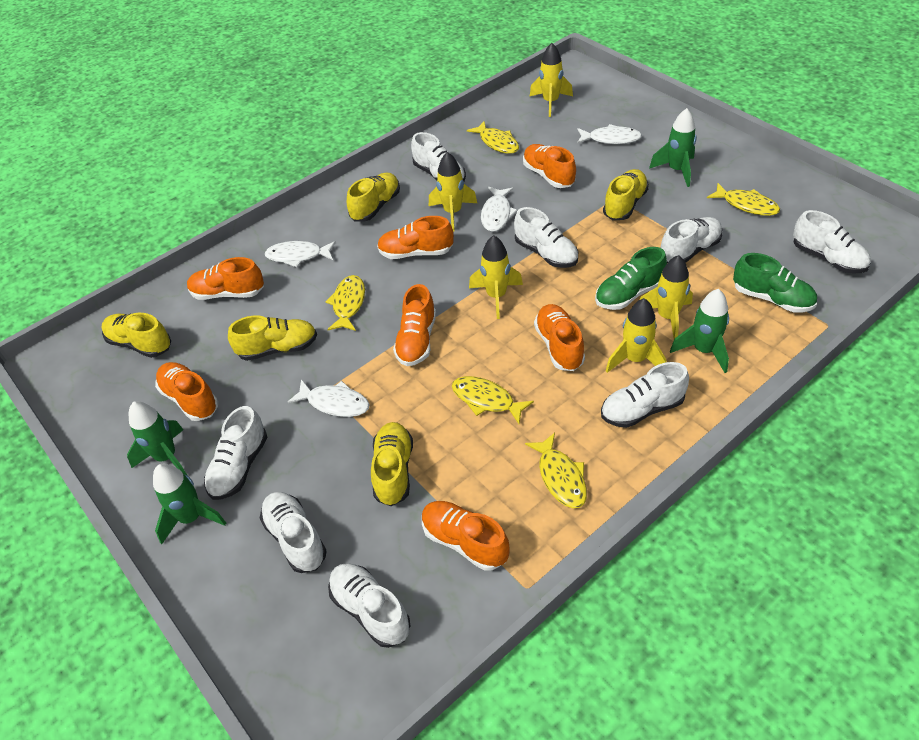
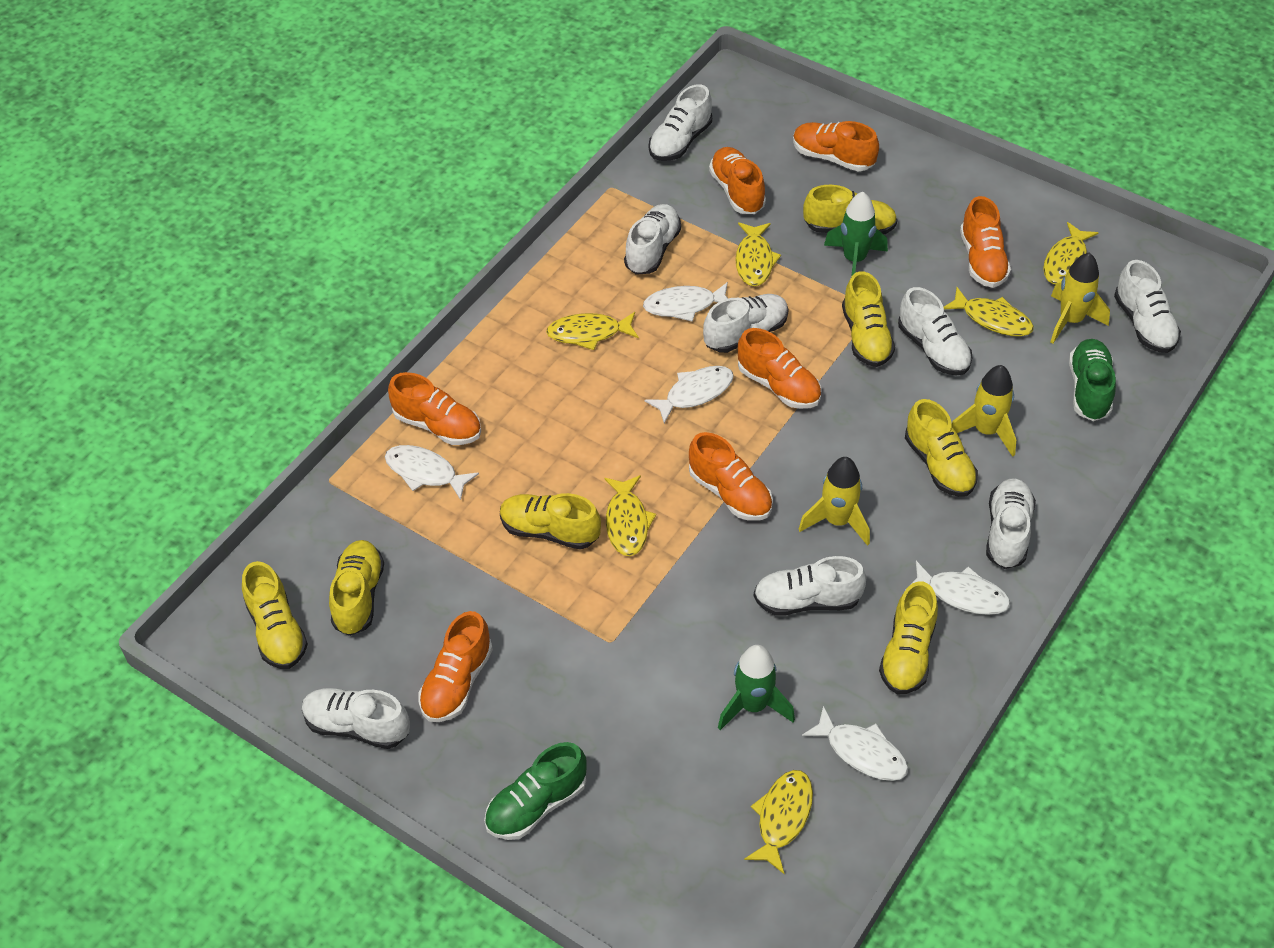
green rocket: [127,401,188,476] [153,464,226,544] [649,108,696,187] [670,289,729,373] = 4 -> [718,645,795,730] [824,192,888,277] = 2
white fish: [265,241,336,267] [288,379,369,417] [481,187,517,232] [577,124,642,144] = 4 -> [385,445,479,500] [643,282,728,322] [645,366,734,424] [802,706,908,781] [908,561,1010,615] = 5
yellow fish: [326,275,365,331] [452,376,534,424] [467,121,519,154] [525,433,587,508] [707,183,780,216] = 5 -> [546,312,639,350] [604,475,656,556] [735,222,781,286] [744,770,813,874] [944,287,1034,336] [1043,222,1098,285] = 6
yellow rocket: [429,152,477,231] [469,235,523,319] [530,43,573,117] [606,298,667,373] [640,255,693,339] = 5 -> [799,457,870,546] [952,365,1016,457] [1050,253,1110,343] = 3
yellow shoe: [102,313,171,358] [228,316,317,361] [347,172,400,221] [371,422,413,506] [603,169,649,220] = 5 -> [242,561,308,669] [329,540,384,636] [500,493,601,550] [803,185,897,234] [842,271,895,367] [879,582,938,694] [905,399,978,497] = 7

